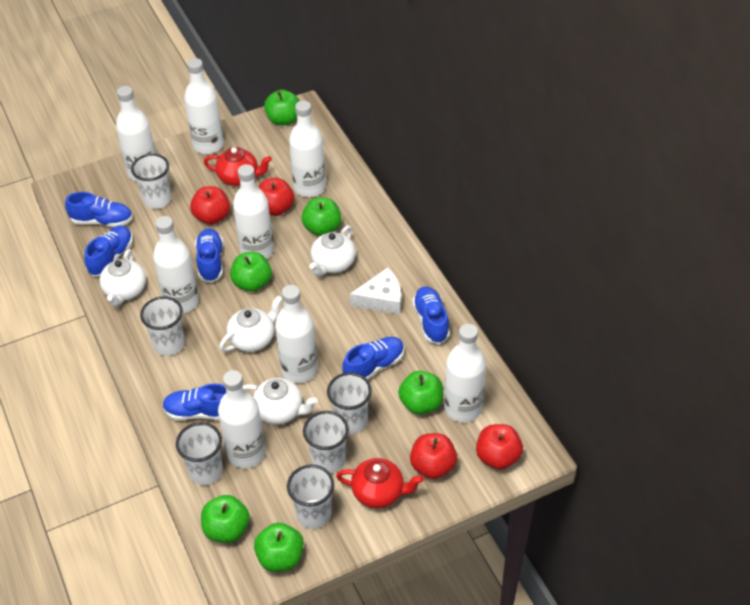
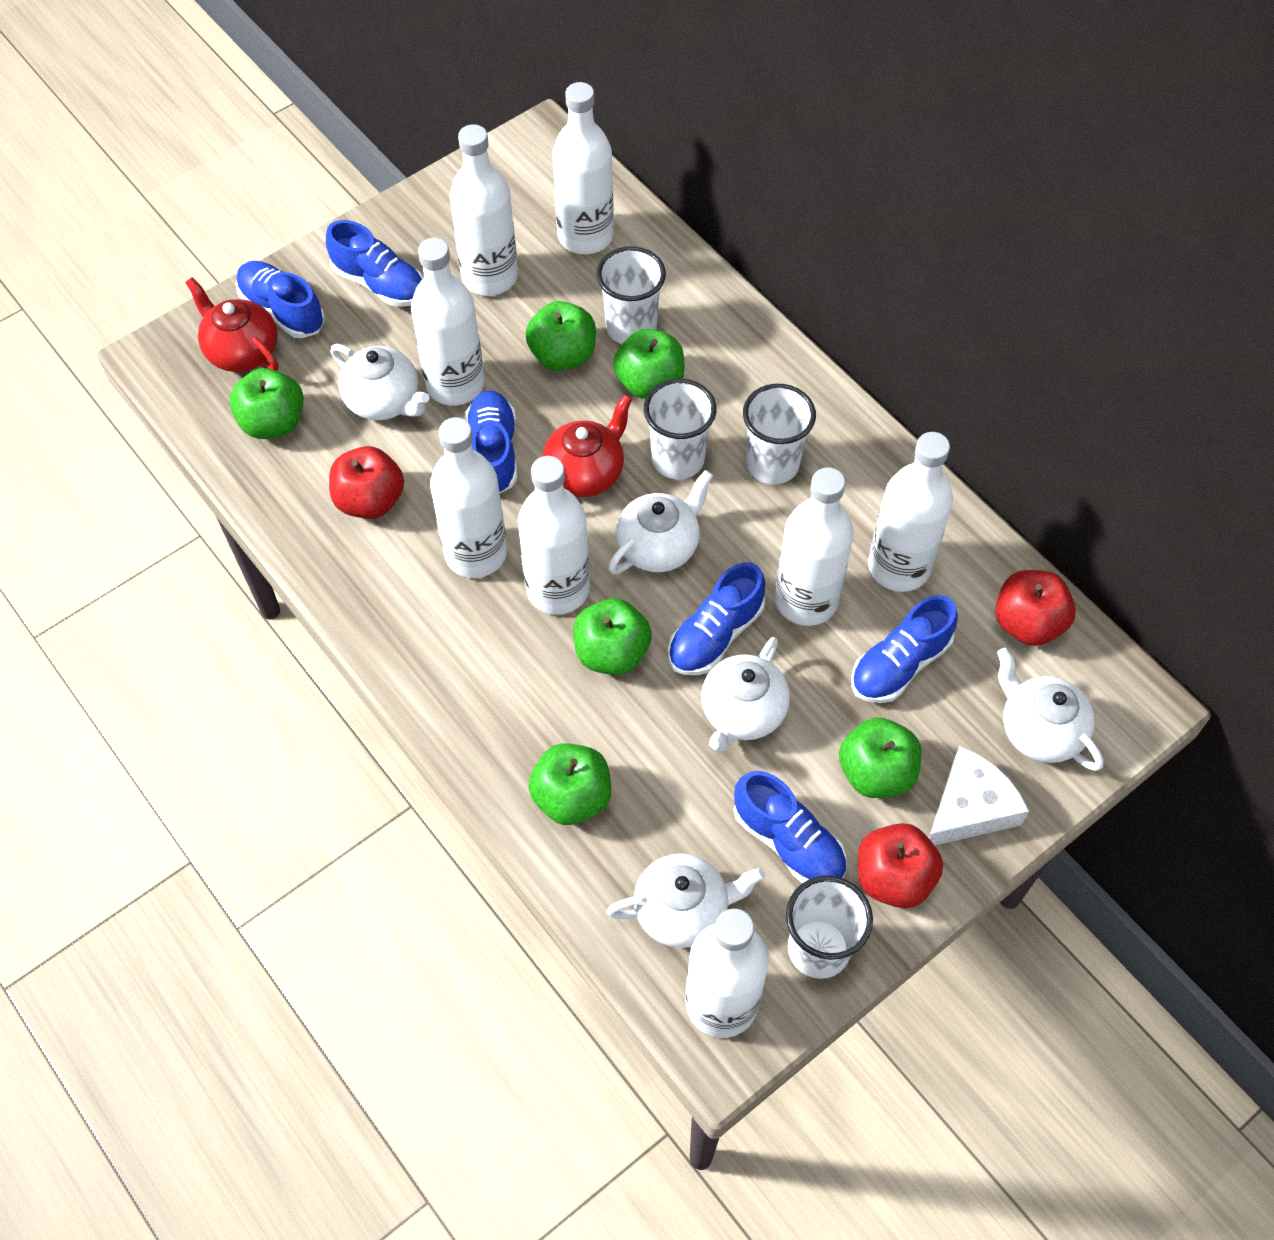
red apple: [190,186,230,225] [258,178,294,216] [410,433,457,479] [476,424,523,470] = 4 -> [329,446,404,519] [858,823,943,908] [995,570,1076,646] = 3
white cup: [131,154,171,209] [140,296,185,356] [176,422,223,485] [287,465,334,529] [303,411,349,473] [327,372,372,434] = 6 -> [597,247,666,344] [644,379,717,479] [743,384,816,484] [786,875,873,979] = 4
white teapot: [99,249,146,307] [219,296,282,352] [243,378,318,425] [310,225,356,276] = 4 -> [331,344,430,420] [607,853,765,948] [608,470,713,574] [701,637,790,752] [997,648,1104,771] = 5

